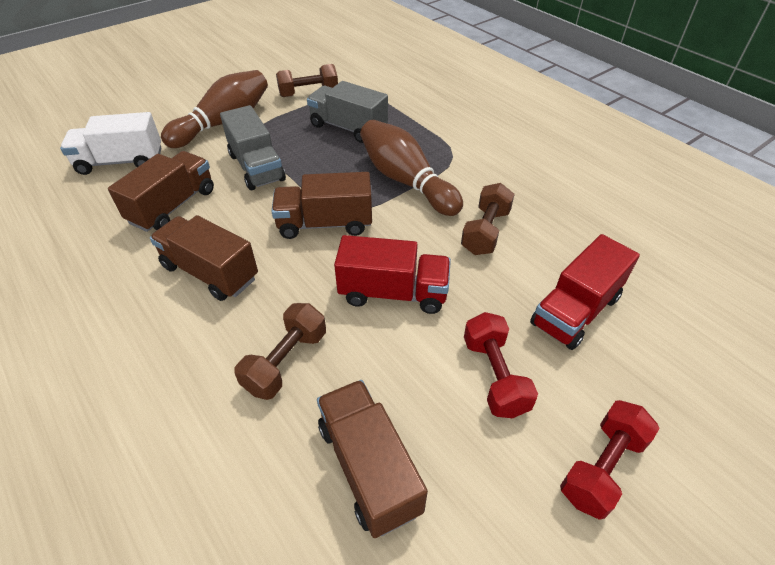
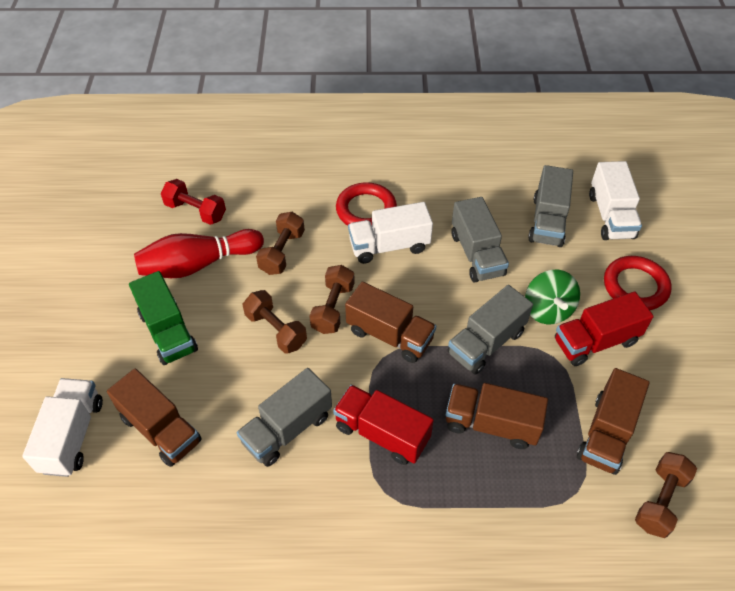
brown bowling pin: [161,70,268,148] [360,120,463,216] = 2 -> none = 0
brown dumbbell: [234,303,326,400] [276,64,338,97] [461,183,515,255] = 3 -> [243,290,307,353] [256,212,305,275] [309,265,355,334] [635,452,697,538] = 4
green spinning top: none = 0 -> [525,270,580,324] = 1
green truck: none = 0 -> [129,271,198,365] = 1
grey truck: [220,105,286,190] [307,81,388,143] = 2 -> [237,368,332,467] [448,285,533,375] [452,197,509,282] [528,165,573,247] = 4
red bowling pin: none = 0 -> [134,229,264,278] = 1
red dumbbell: [464,312,538,418] [560,400,660,520] = 2 -> [161,179,226,225] = 1
red ring: none = 0 -> [336,182,397,226] [604,256,672,310] = 2
white truck: [60,112,162,175] = 1 -> [22,378,103,477] [348,202,433,264] [589,161,642,240] = 3

